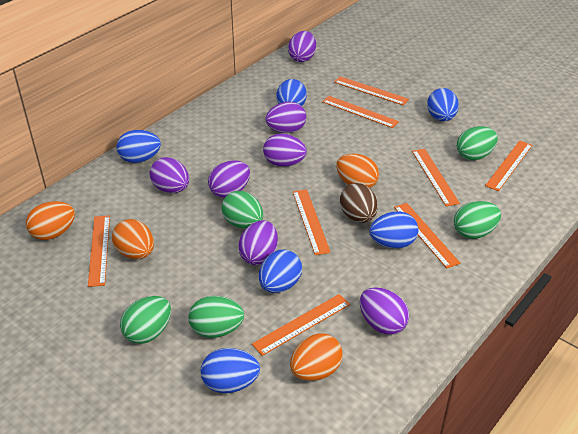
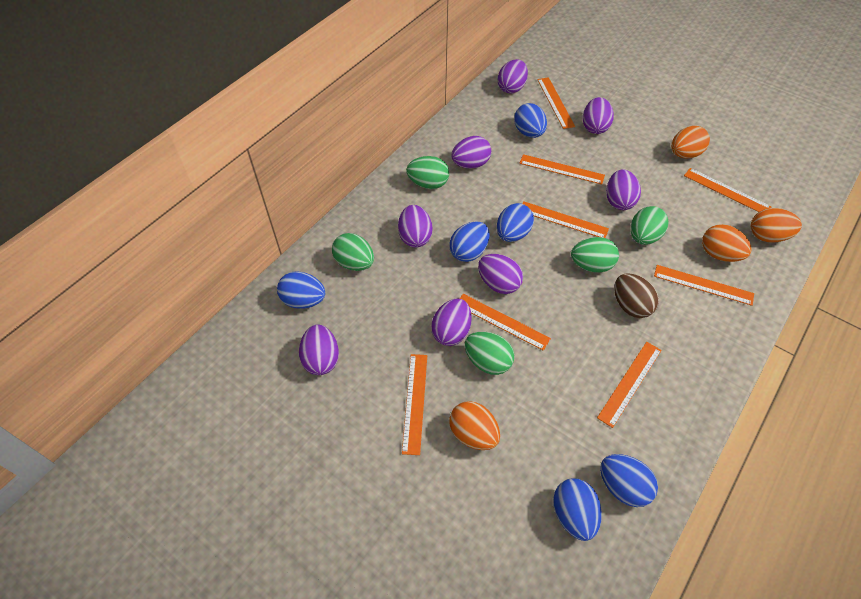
purple egg: [149,157,189,193] [208,160,250,198] [238,220,278,265] [263,133,307,167] [265,101,306,133] [288,31,316,62] [360,287,409,335] = 7 -> [299,324,339,375] [398,205,433,248] [431,299,472,346] [451,136,491,169] [478,254,523,294] [498,59,528,94] [583,97,614,134] [606,169,641,210] = 8

